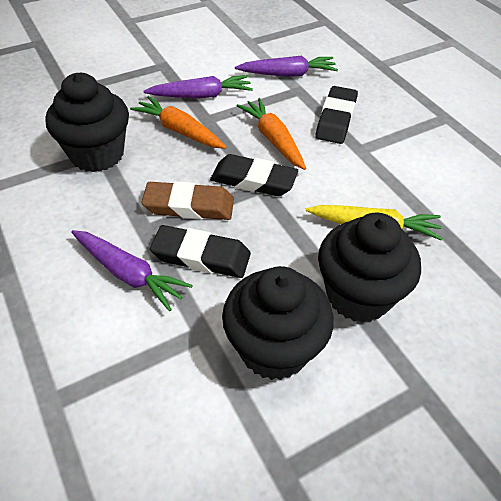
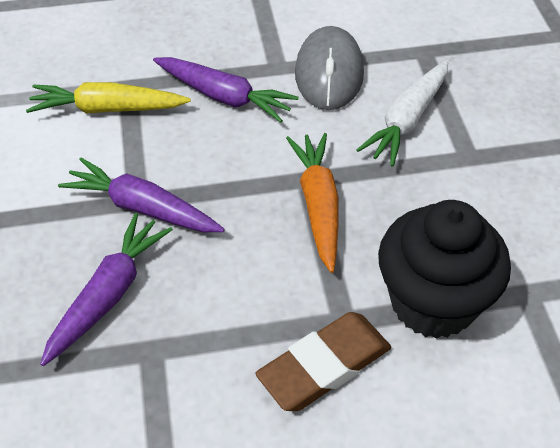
black cupcake: [46,73,129,172] [222,266,334,380] [318,213,421,323] = 3 -> [378,200,511,339] = 1
black eraser: [150,225,251,278] [210,154,298,196] [316,86,358,144] = 3 -> none = 0
grey mouse: none = 0 -> [295,26,364,110] = 1
orange carrot: [130,96,227,149] [237,98,306,170] = 2 -> [286,133,339,273] = 1
white carrot: none = 0 -> [356,61,448,167] = 1

